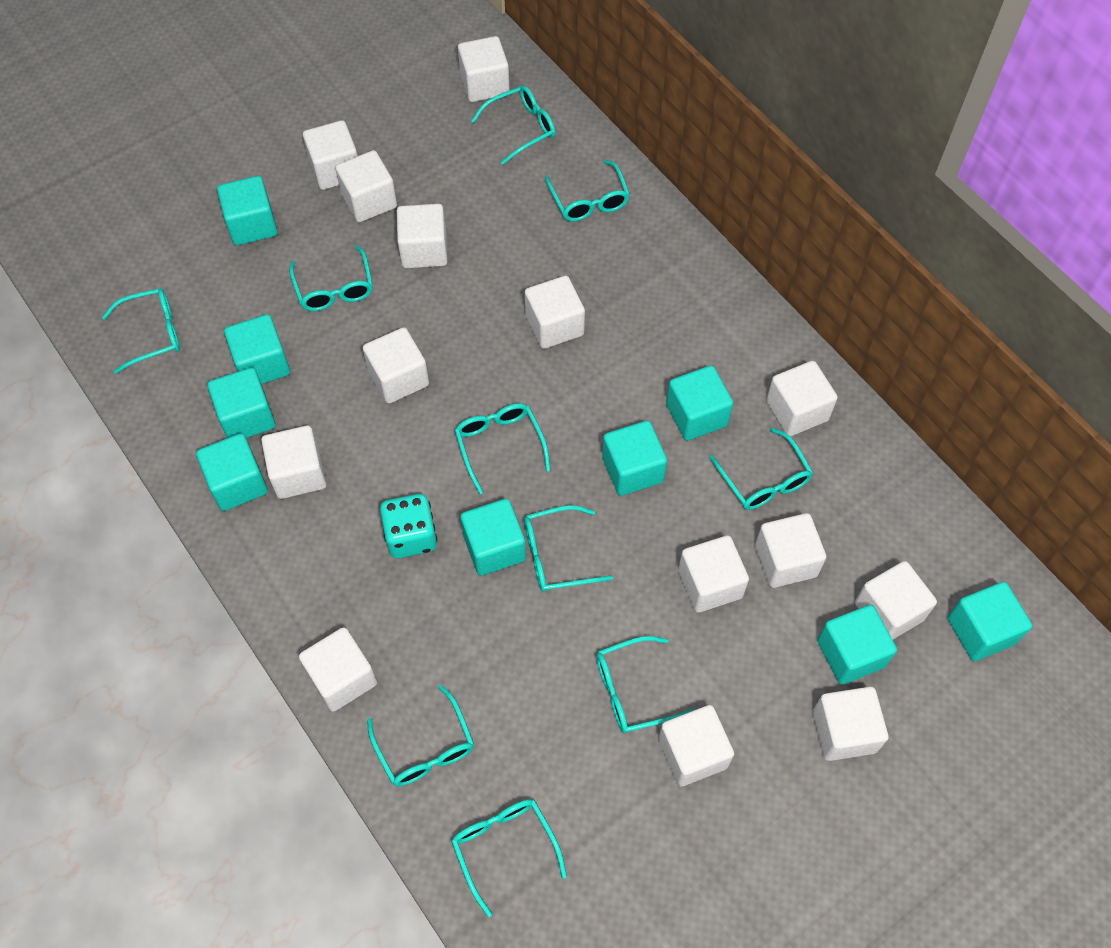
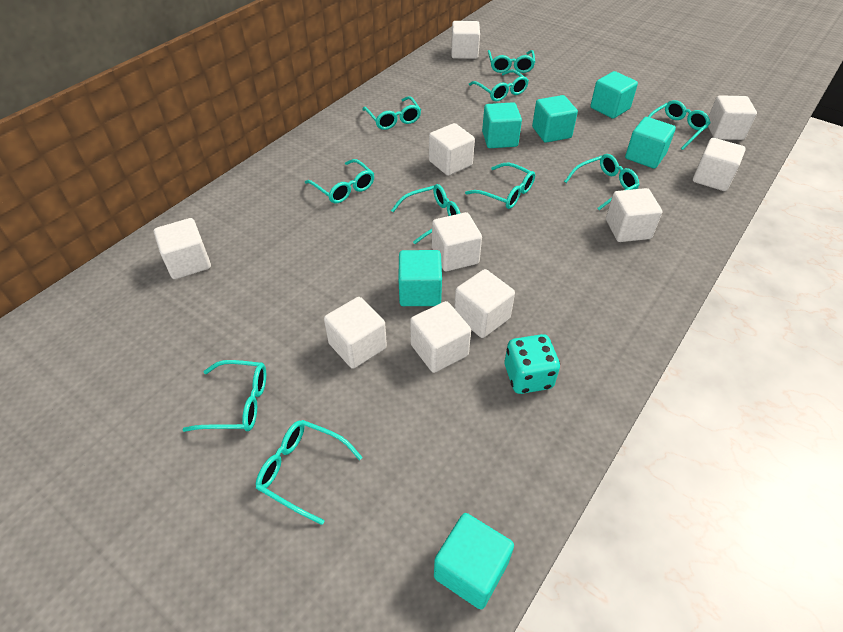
turquoise cube: [196,433,268,511] [207,367,276,438] [217,176,278,245] [224,314,290,384] [460,499,526,576] [602,421,667,496] [666,365,733,441] [817,605,897,685] [948,582,1032,661] = 9 -> [398,250,442,306] [434,513,514,609] [482,102,522,148] [532,95,578,143] [591,71,638,119] [625,117,676,169] = 6
white cube: [261,425,326,499] [299,627,377,712] [303,120,358,190] [335,150,397,222] [363,327,429,404] [397,204,448,268] [458,36,510,102] [525,276,585,349] [658,705,734,786] [678,535,749,613] [755,513,826,588] [766,361,838,436] [813,687,888,761] [855,561,937,640] = 14 -> [154,218,211,279] [324,297,387,369] [410,301,471,373] [429,123,475,176] [432,212,482,272] [451,21,480,59] [454,269,515,338] [606,188,662,242] [693,138,746,191] [708,95,757,140] = 10

